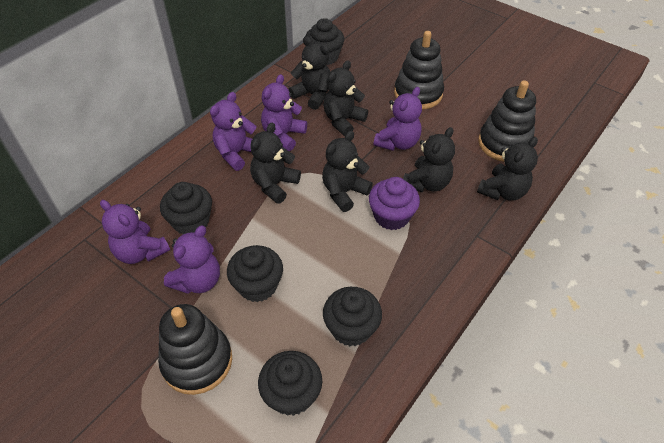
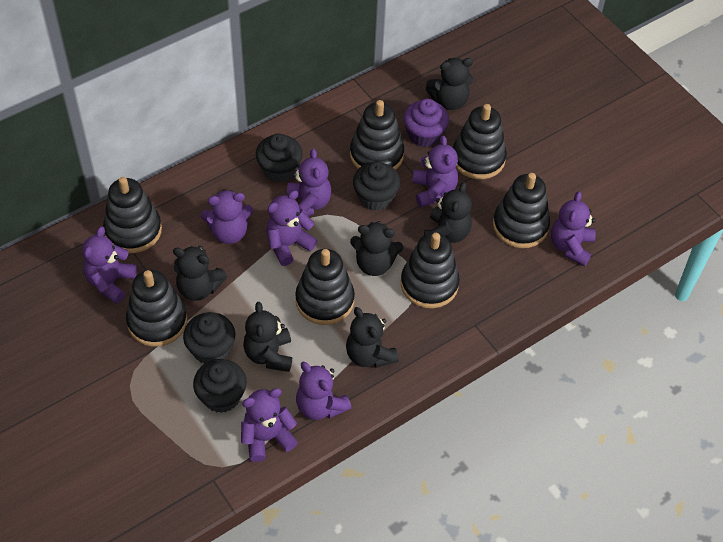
black cupcake: [160,182,212,234] [227,245,283,302] [258,351,322,416] [305,18,344,65] [323,287,382,346] = 5 -> [183,312,236,364] [193,359,247,413] [256,133,303,182] [353,162,400,211] = 4
black stacking toy: [158,304,232,395] [394,31,444,109] [478,80,536,162] = 3 -> [103,177,162,253] [126,270,187,347] [295,249,355,325] [350,100,404,170] [401,233,460,308] [453,104,507,179] [493,173,550,248] = 7
purple teddy bear: [100,200,170,264] [164,225,220,294] [210,92,257,171] [261,74,307,151] [373,87,422,151] = 5 -> [82,226,137,304] [201,189,253,244] [241,388,298,462] [266,190,317,266] [287,148,331,216] [296,362,352,420] [412,135,458,207] [551,191,596,266] = 8

